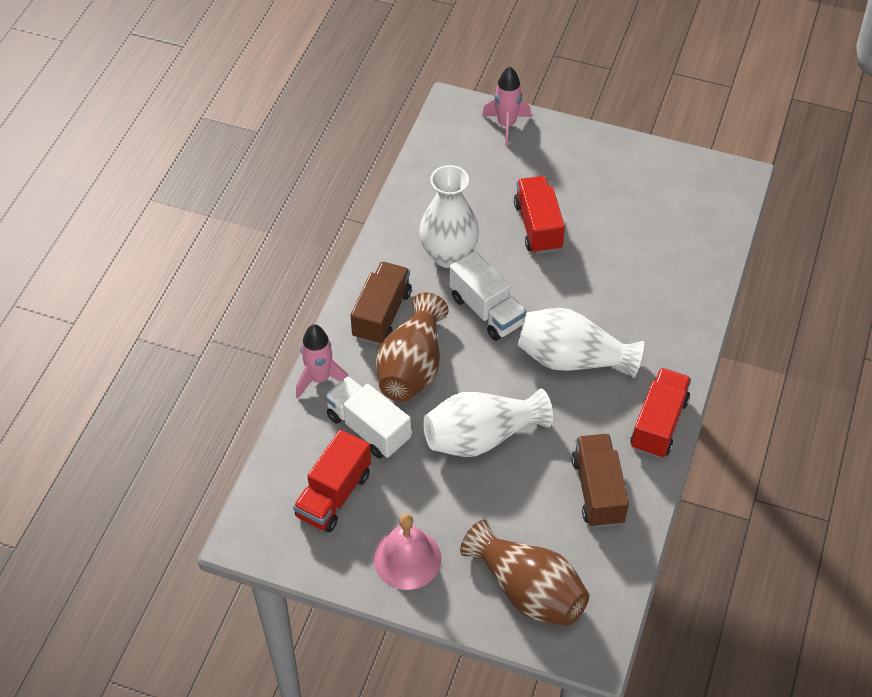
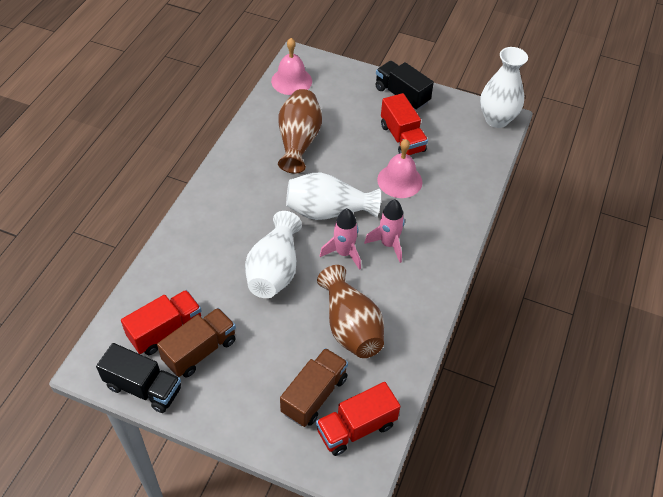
black truck: none = 0 -> [96,343,181,413] [375,61,434,110] = 2
pink bell: [373,514,441,590] = 1 -> [271,38,312,95] [377,139,422,198] = 2
white truck: [325,376,411,459] [449,251,527,341] = 2 -> none = 0

